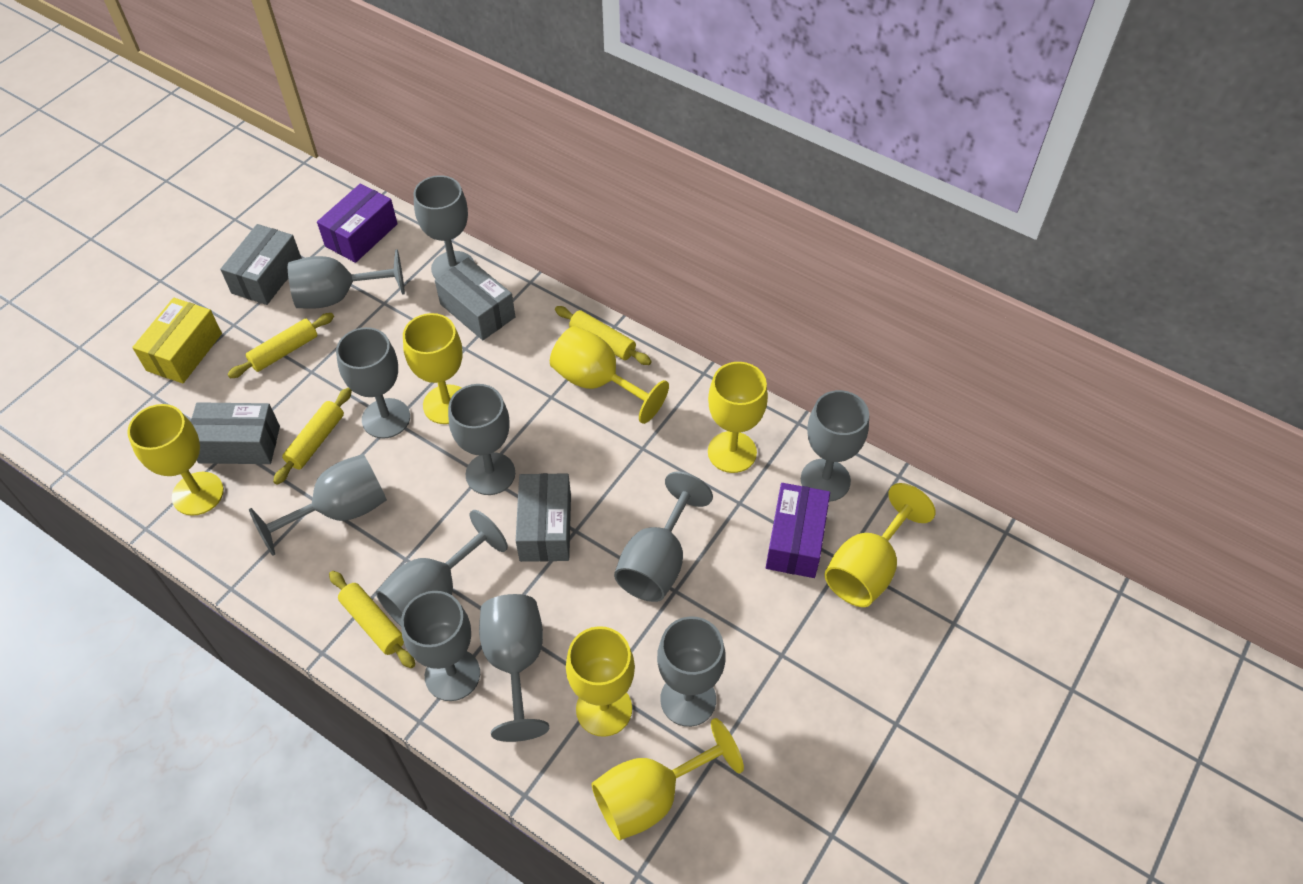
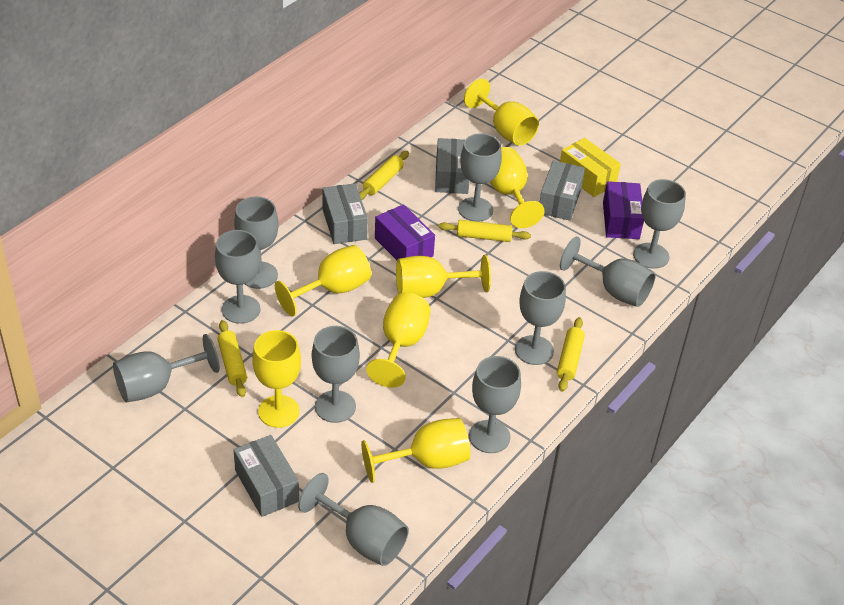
grey goblet: [249,454,387,555] [288,249,405,309] [336,327,410,439] [376,510,508,626] [401,591,480,701] [413,175,475,279] [448,384,515,495] [479,594,550,742] [614,471,713,602] [657,616,726,727] [801,390,869,502] = 11 -> [113,334,220,403] [215,230,260,324] [234,196,279,289] [298,473,409,566] [312,326,360,423] [458,133,502,222] [469,356,521,453] [515,271,566,365] [560,237,656,307] [633,179,686,269] = 10

